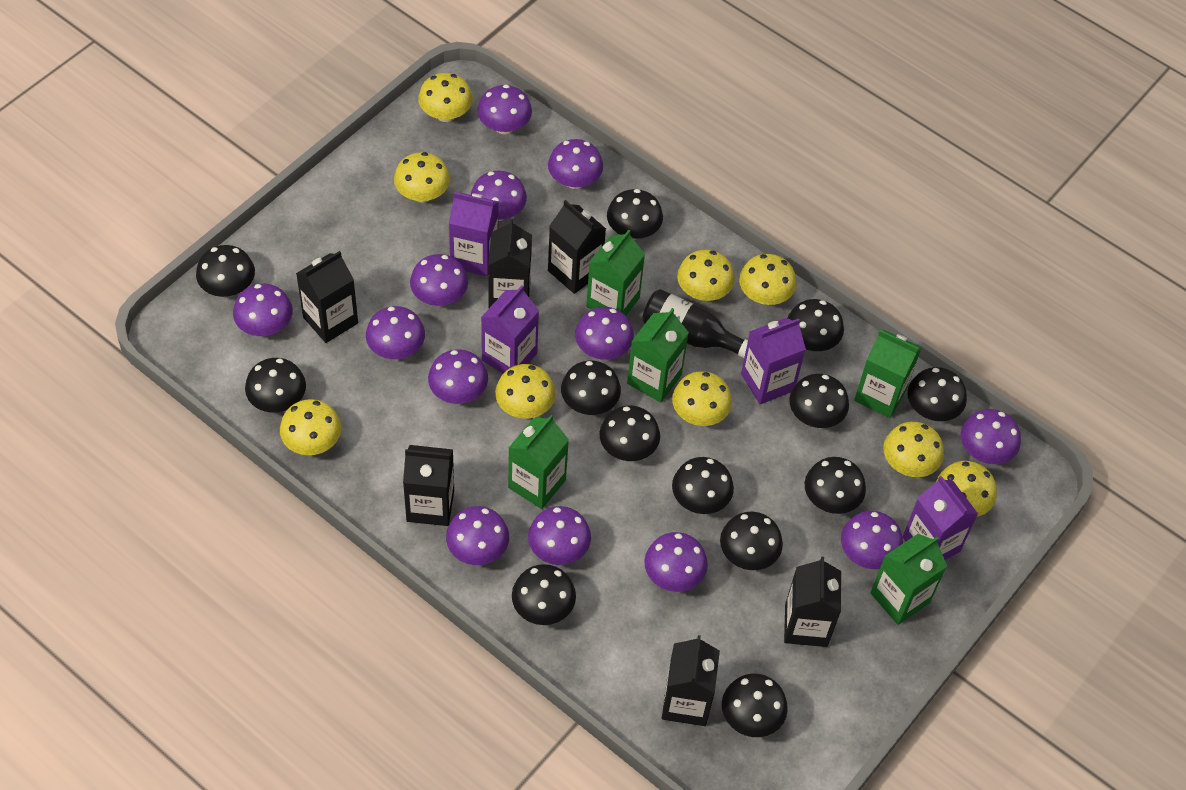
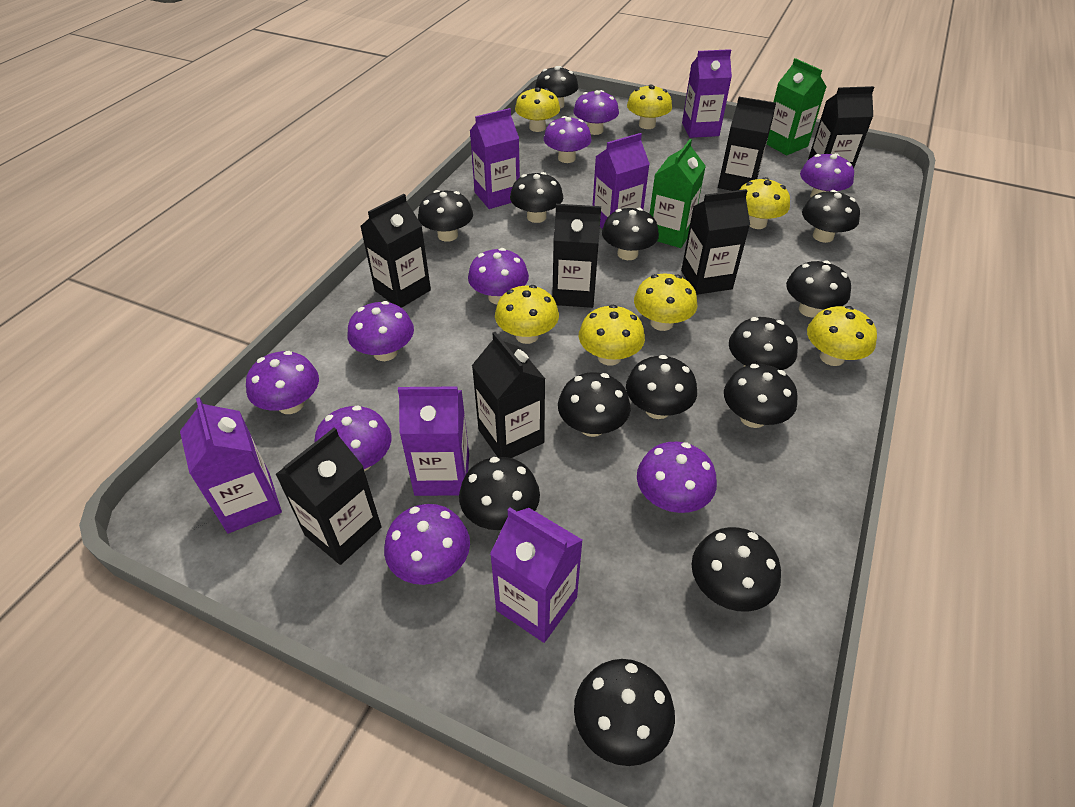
black bottle: [642,289,748,358] = 1 -> none = 0
black carton: [296,251,358,343] [403,445,454,526] [488,219,532,308] [548,200,606,294] [662,635,720,726] [784,557,841,647] = 6 -> [275,428,382,565] [360,194,431,308] [472,332,545,458] [552,204,601,308] [681,189,750,295] [718,97,776,191] [808,86,874,168] = 7
green carton: [508,415,569,509] [586,230,645,315] [627,308,689,402] [854,330,922,418] [871,534,947,625] = 5 -> [650,139,706,248] [766,58,827,155] = 2
purple carton: [449,192,499,276] [481,285,539,373] [741,318,806,404] [902,476,978,560] = 4 -> [180,397,282,533] [398,386,469,496] [470,108,520,209] [490,508,583,643] [593,133,650,229] [682,49,732,138] = 6
purple mushroom: [233,284,293,336] [366,306,425,359] [410,254,468,306] [428,349,488,404] [446,506,509,565] [471,171,527,221] [477,85,532,134] [528,506,591,565] [548,139,603,189] [575,307,634,360] [644,532,708,592] [841,511,903,569] [961,409,1021,464] = 13 -> [246,351,319,414] [314,406,391,471] [347,301,414,361] [384,504,470,585] [468,248,529,304] [543,116,592,163] [573,90,619,135] [637,442,717,513] [800,153,854,197] = 9
yellow mushroom: [280,399,341,455] [394,152,450,203] [418,73,473,122] [495,364,556,419] [672,371,732,426] [677,250,735,301] [739,254,797,305] [883,421,944,477] [936,461,997,517] = 9 -> [495,285,559,344] [515,87,560,132] [579,305,645,366] [627,84,672,129] [634,274,697,331] [740,177,790,229] [807,306,877,366] = 7

